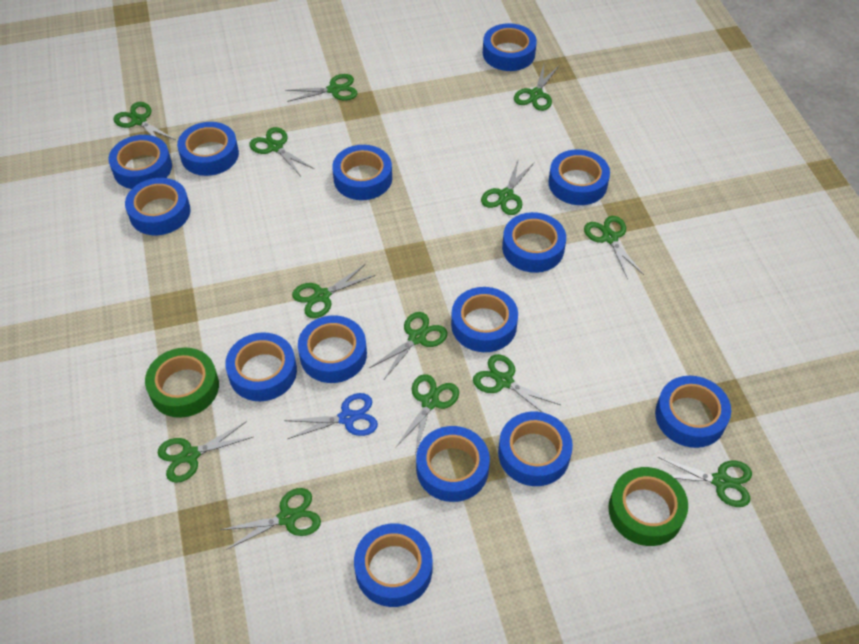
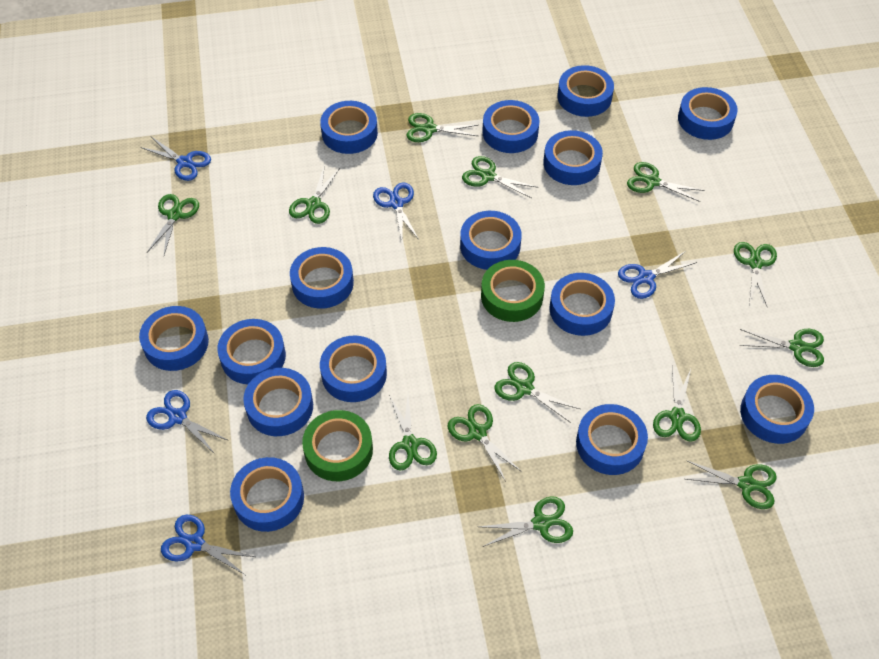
blue scissors: [284,393,378,439] = 1 -> [140,137,211,181] [146,390,229,454] [161,515,255,575] [373,182,419,240] [618,251,697,299] = 5
blue tape: [109,135,172,189] [125,178,191,235] [177,122,239,176] [225,332,297,401] [298,316,367,383] [332,145,392,200] [354,523,432,607] [416,426,490,502] [451,287,518,352] [483,23,537,71] [498,412,573,486] [502,212,566,273] [548,149,610,205] [655,376,731,448] = 14 -> [139,306,209,371] [217,319,286,384] [230,457,304,532] [243,368,313,436] [290,247,354,309] [320,101,378,154] [320,335,387,402] [460,211,522,270] [482,100,540,153] [543,130,603,185] [549,273,615,336] [557,65,614,117] [576,404,648,475] [678,87,738,140] [740,375,814,444] = 15

